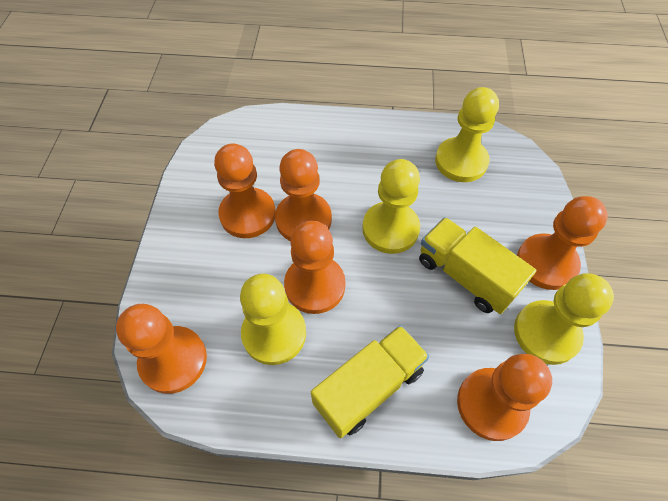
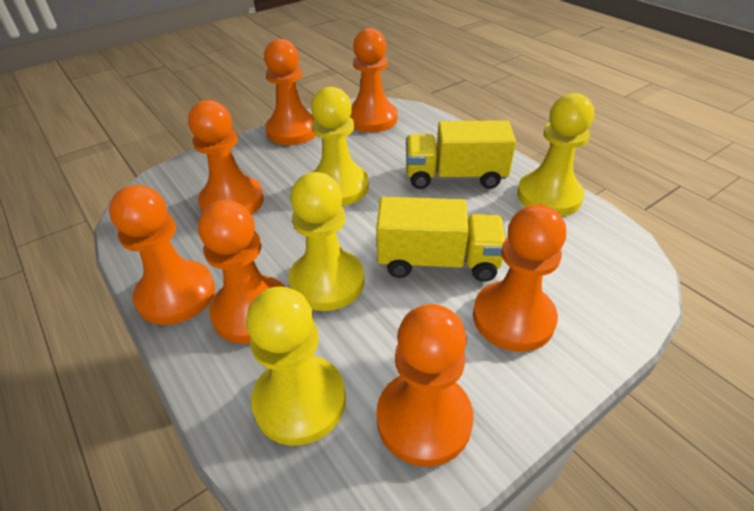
orange pawn: [116,304,207,394] [214,143,276,238] [275,149,332,241] [284,221,346,314] [457,354,552,441] [517,196,608,290] = 6 -> [109,185,215,325] [188,100,264,215] [198,200,285,344] [264,39,316,145] [350,28,397,132] [376,304,473,467] [473,204,566,352] = 7

